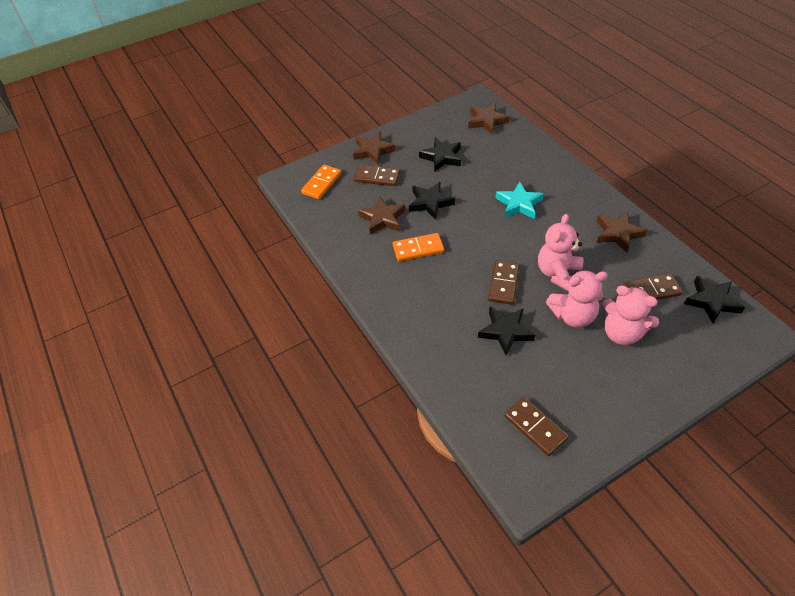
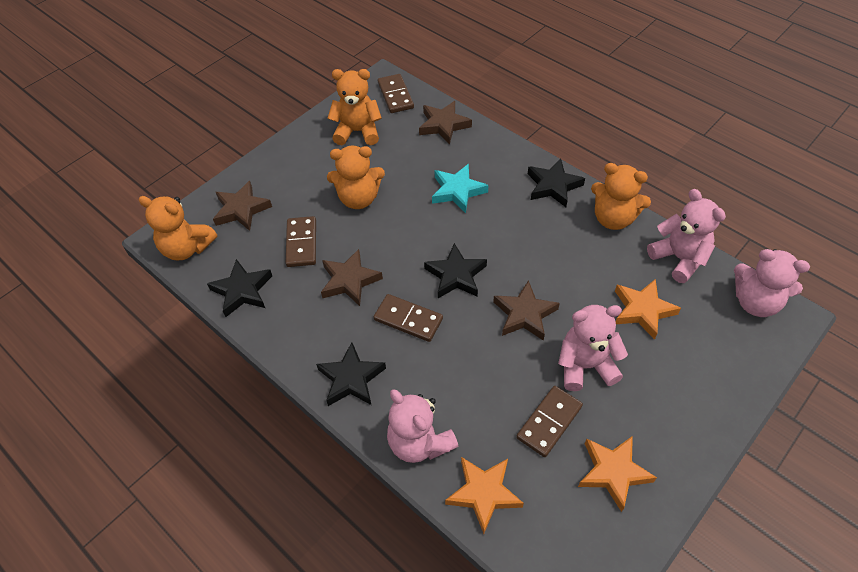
orange domino: [301,164,341,199] [392,233,444,261] = 2 -> none = 0
orange star: none = 0 -> [445,457,524,534] [578,436,657,512] [615,279,681,340] = 3
orange teddy bear: none = 0 -> [139,196,217,261] [327,146,385,209] [328,69,382,145] [591,163,651,230] = 4
pink teddy bear: [538,214,583,291] [546,270,608,328] [603,285,659,345] = 3 -> [387,389,459,463] [558,305,628,391] [647,189,726,283] [734,249,810,317] = 4

